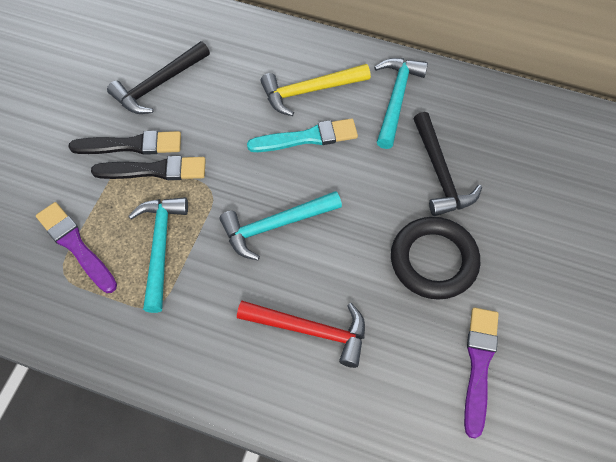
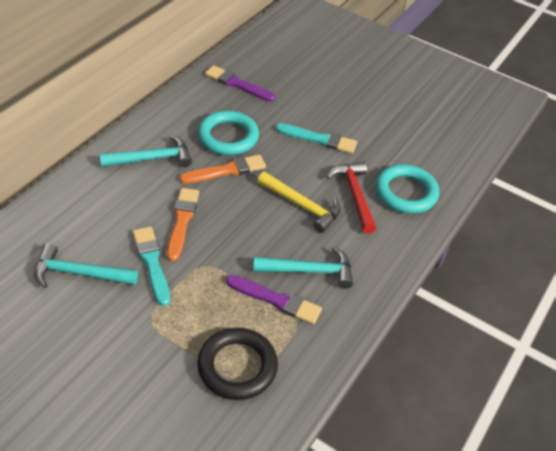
black brush: [69,131,181,155] [91,156,206,180] = 2 -> none = 0
black hammer: [107,41,210,114] [413,112,482,216] = 2 -> none = 0
orange brush: none = 0 -> [167,188,199,261] [180,155,266,184] = 2
turquoise brush: [247,118,358,152] = 1 -> [133,227,170,306] [276,123,357,153] = 2
turquoise ring: none = 0 -> [198,111,259,155] [375,164,439,214] = 2

